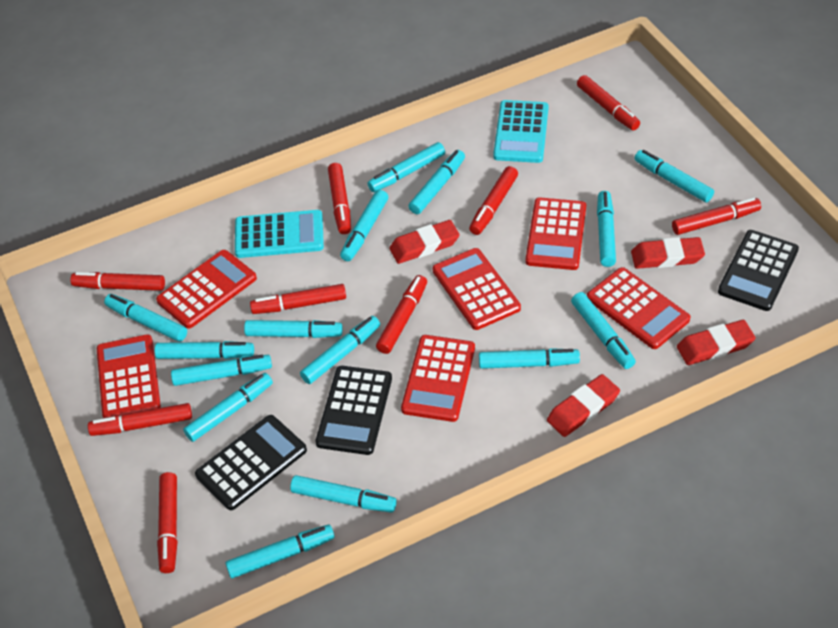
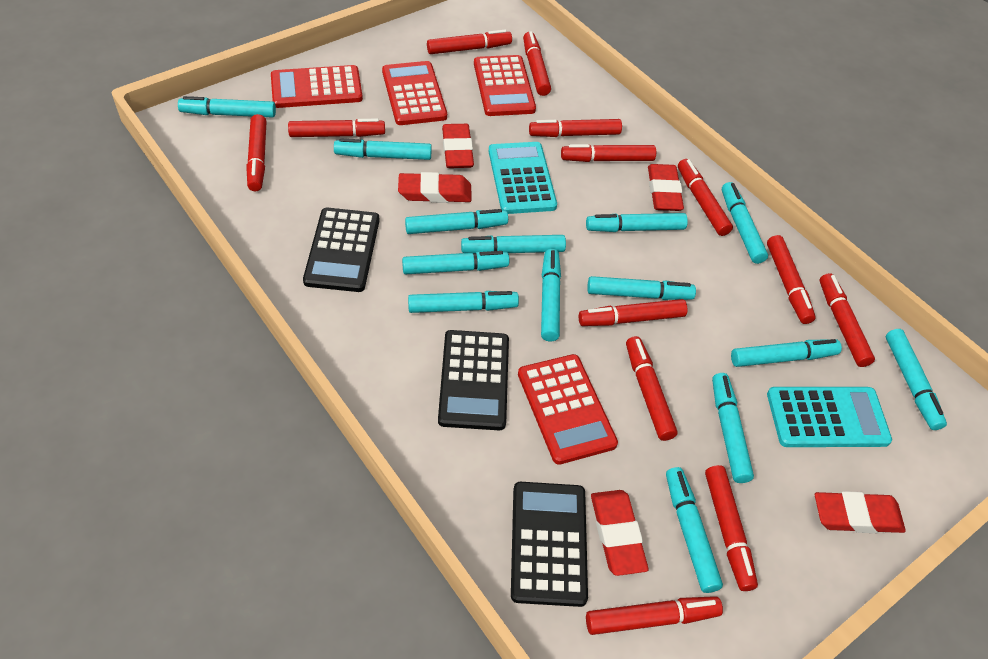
red calculator: [97,334,161,418] [156,250,257,329] [401,335,475,422] [432,248,521,330] [526,197,586,270] [587,267,691,349] = 6 -> [271,65,363,108] [382,61,447,125] [474,55,536,116] [518,354,618,465] = 4
red eraser: [389,220,460,264] [547,374,620,437] [631,237,705,269] [677,320,755,365] = 4 -> [398,172,472,203] [442,124,474,168] [591,490,649,576] [648,164,684,211] [815,491,906,533] = 5
red marker: [70,272,165,291] [88,403,192,436] [157,472,177,573] [250,284,346,314] [328,163,351,234] [376,275,427,354] [469,166,518,235] [577,75,640,130] [672,197,761,235] = 9 -> [246,114,267,191] [288,119,385,137] [427,29,512,54] [523,31,551,96] [529,119,622,137] [561,144,656,162] [579,299,687,326] [586,596,723,635] [626,336,678,441] [678,159,733,236] [705,465,758,591] [767,235,816,324] [820,273,875,367] = 13
turquoise marker: [104,294,187,342] [155,341,254,359] [171,355,272,386] [183,373,273,442] [225,525,335,578] [244,320,343,338] [290,475,397,513] [300,316,380,384] [340,190,388,261] [368,142,445,192] [408,150,465,214] [479,348,580,369] [571,292,636,369] [597,191,616,267] [634,150,714,202] = 15 -> [178,96,276,118] [334,139,432,160] [402,251,509,275] [405,209,508,234] [408,291,519,313] [461,235,566,253] [541,249,561,341] [586,213,688,232] [587,276,696,300] [666,467,723,593] [712,373,754,483] [722,182,768,264] [731,339,842,367] [886,329,947,430] = 14

